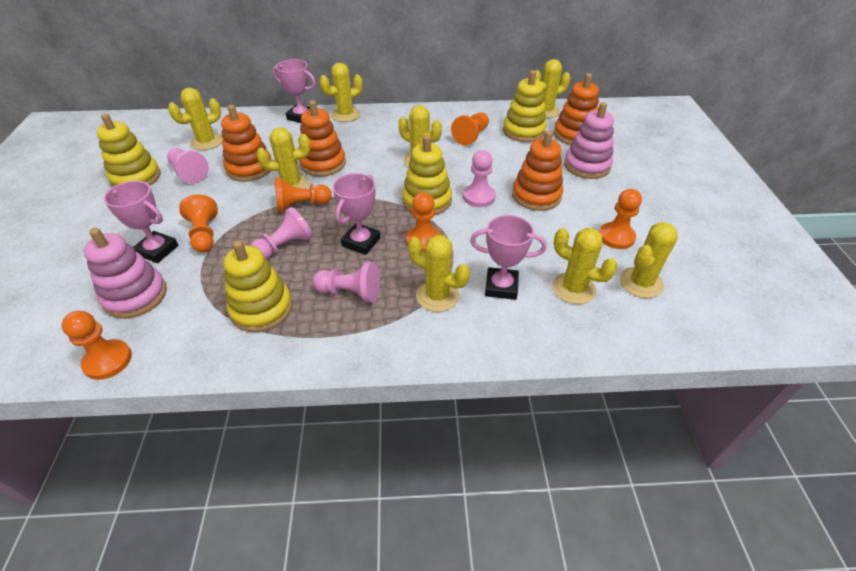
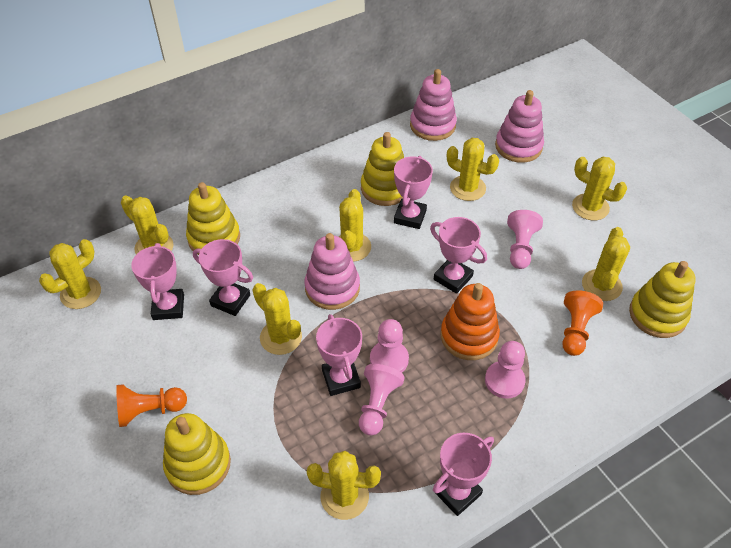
orange pawn: [61,311,132,380] [179,194,218,253] [275,178,332,212] [406,192,441,253] [451,112,489,146] [599,189,642,249] = 6 -> [116,384,187,427] [562,290,603,356] = 2
orange stacking toy: [221,105,271,182] [299,100,346,177] [512,130,563,211] [554,73,599,145] = 4 -> [440,283,500,360] = 1
pink stacking toy: [84,228,167,319] [564,102,614,179] = 2 -> [304,233,360,310] [410,69,457,141] [495,90,544,163] = 3
pink trophy: [104,181,179,263] [272,59,316,123] [333,173,380,255] [470,215,547,300] = 4 -> [131,243,184,320] [193,239,253,316] [316,314,362,396] [394,156,433,229] [430,217,487,294] [433,433,494,516] = 6

